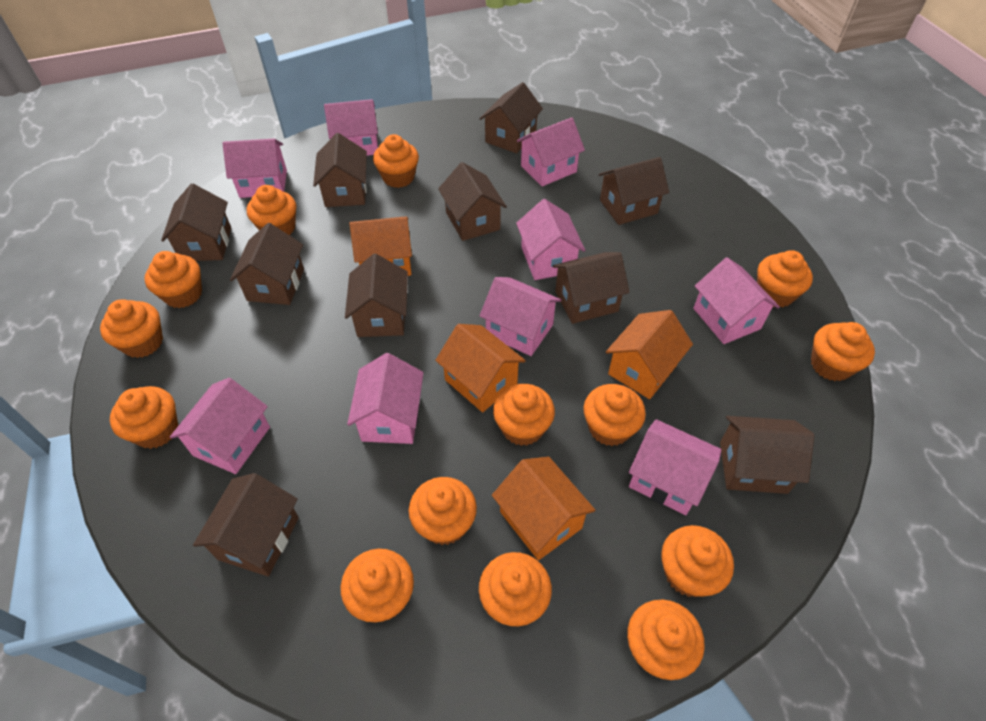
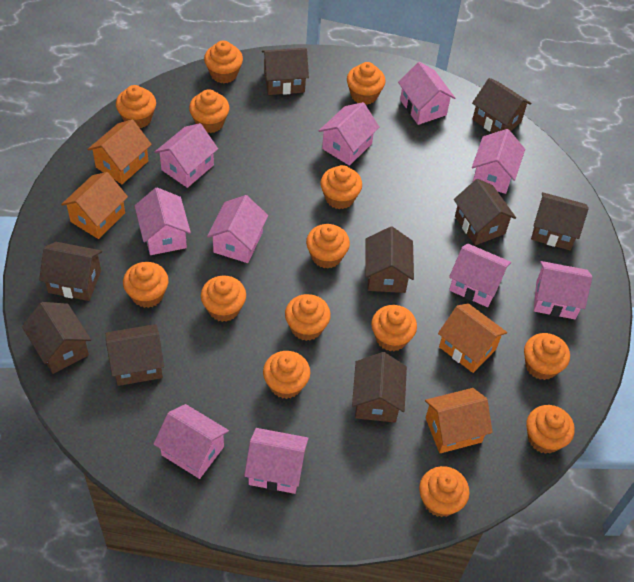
brown house: [161,183,231,261] [193,473,299,577] [230,223,304,305] [313,133,367,207] [345,253,408,337] [438,162,507,241] [479,82,543,153] [553,252,629,324] [599,157,669,225] [720,416,814,494] = 10 -> [22,302,91,374] [39,242,102,301] [106,324,164,386] [262,48,309,95] [352,352,407,423] [365,227,414,293] [454,179,516,245] [472,78,531,133] [531,192,589,250] = 9
pink house: [170,378,270,474] [222,139,287,198] [324,99,378,156] [347,353,424,444] [480,277,561,356] [516,199,585,280] [517,117,585,186] [629,419,722,515] [693,257,780,344] = 9 -> [135,188,191,255] [154,404,229,479] [155,123,218,188] [207,195,268,263] [244,428,309,494] [319,102,380,166] [398,62,455,125] [449,243,511,307] [472,129,525,194] [534,261,592,319] = 10

